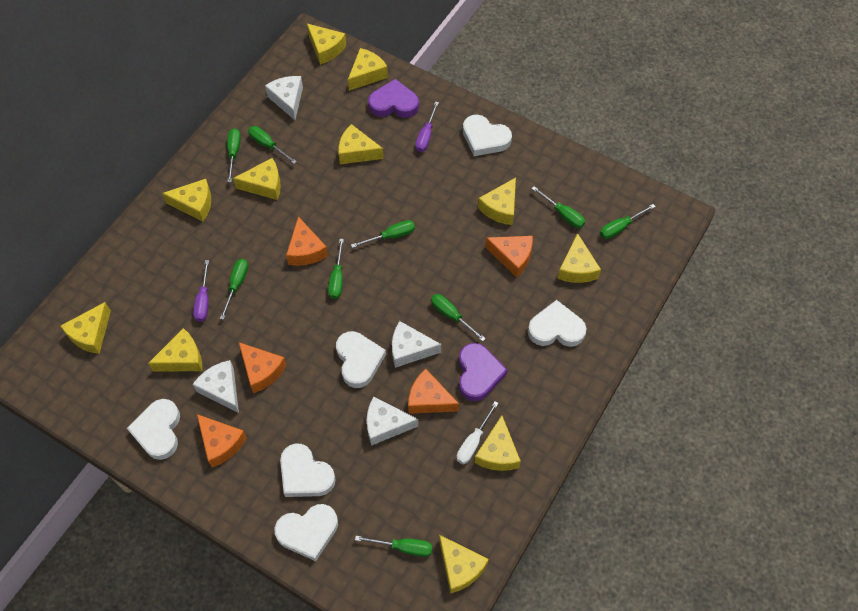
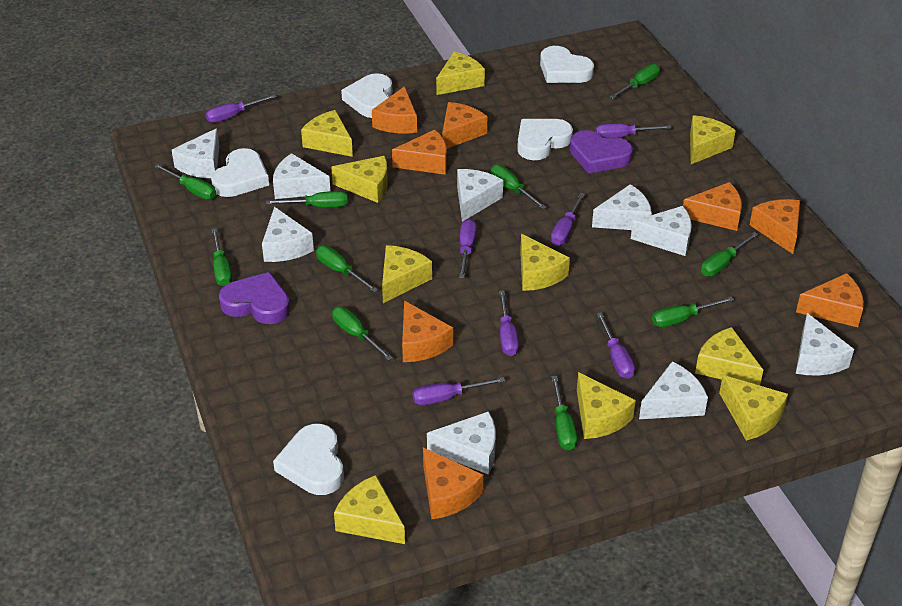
green screwdriver: [220,259,248,320] [227,128,241,183] [248,126,297,164] [328,239,344,299] [351,220,415,248] [355,536,432,557] [431,294,486,341] [532,186,585,228] [600,204,656,239] = 9 -> [154,164,216,200] [212,228,232,286] [266,191,348,207] [316,245,378,292] [332,307,393,361] [491,165,547,209] [551,376,577,450] [610,64,660,99] [652,297,734,327] [701,232,759,276] = 10
orange cheese: [197,414,247,467] [239,342,287,393] [286,216,328,266] [408,369,459,414] [485,236,533,277] = 5 -> [372,86,417,134] [392,130,447,175] [402,301,453,362] [423,447,483,520] [442,102,487,149] [683,182,742,231] [750,199,800,254] [796,273,864,327] = 8
purple screwdriver: [193,260,209,322] [415,101,439,152] = 2 -> [206,94,277,123] [412,377,505,405] [459,219,477,278] [499,290,519,356] [551,193,585,246] [595,123,671,138] [596,312,635,379] = 7
white cheese: [192,360,239,413] [265,76,303,120] [367,396,418,446] [392,321,441,368] = 4 -> [172,128,219,178] [262,207,314,262] [273,153,330,199] [427,411,496,475] [457,169,503,222] [592,184,652,230] [631,206,692,256] [639,361,708,419] [796,313,854,375] = 9
white heart: [127,399,180,460] [274,504,338,561] [280,443,336,497] [336,331,386,388] [463,115,512,156] [528,300,587,347] = 6 -> [211,148,269,197] [273,424,344,495] [341,73,392,118] [517,119,573,160] [540,46,594,83] = 5
white screwdriver: [456,401,499,464] = 1 -> none = 0
yellow cheese: [61,302,111,354] [148,328,202,372] [162,179,211,221] [233,158,281,200] [307,24,346,65] [338,124,384,164] [348,48,388,91] [439,535,489,594] [474,415,521,471] [478,178,516,225] [557,233,601,283] = 11 -> [301,110,353,157] [331,156,388,203] [334,475,405,544] [382,245,432,303] [436,52,485,95] [520,234,570,291] [577,372,636,439] [690,115,736,164] [695,327,763,385] [719,375,788,441] = 10

